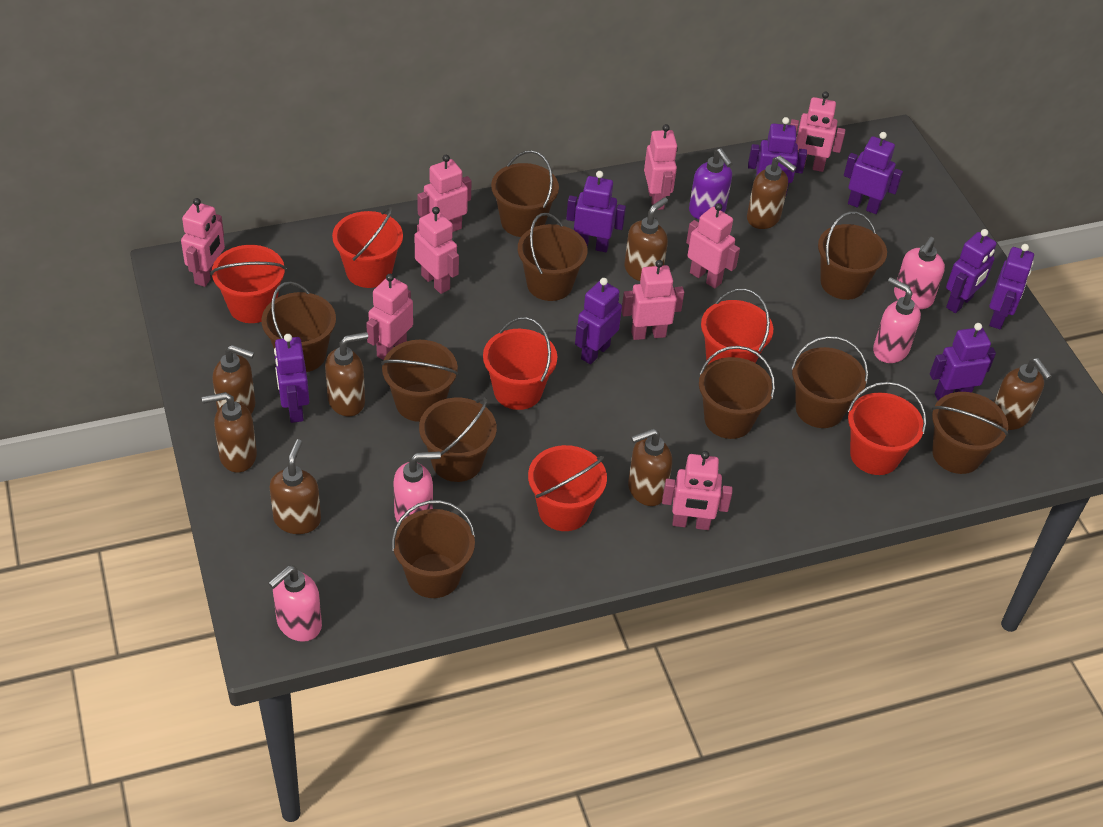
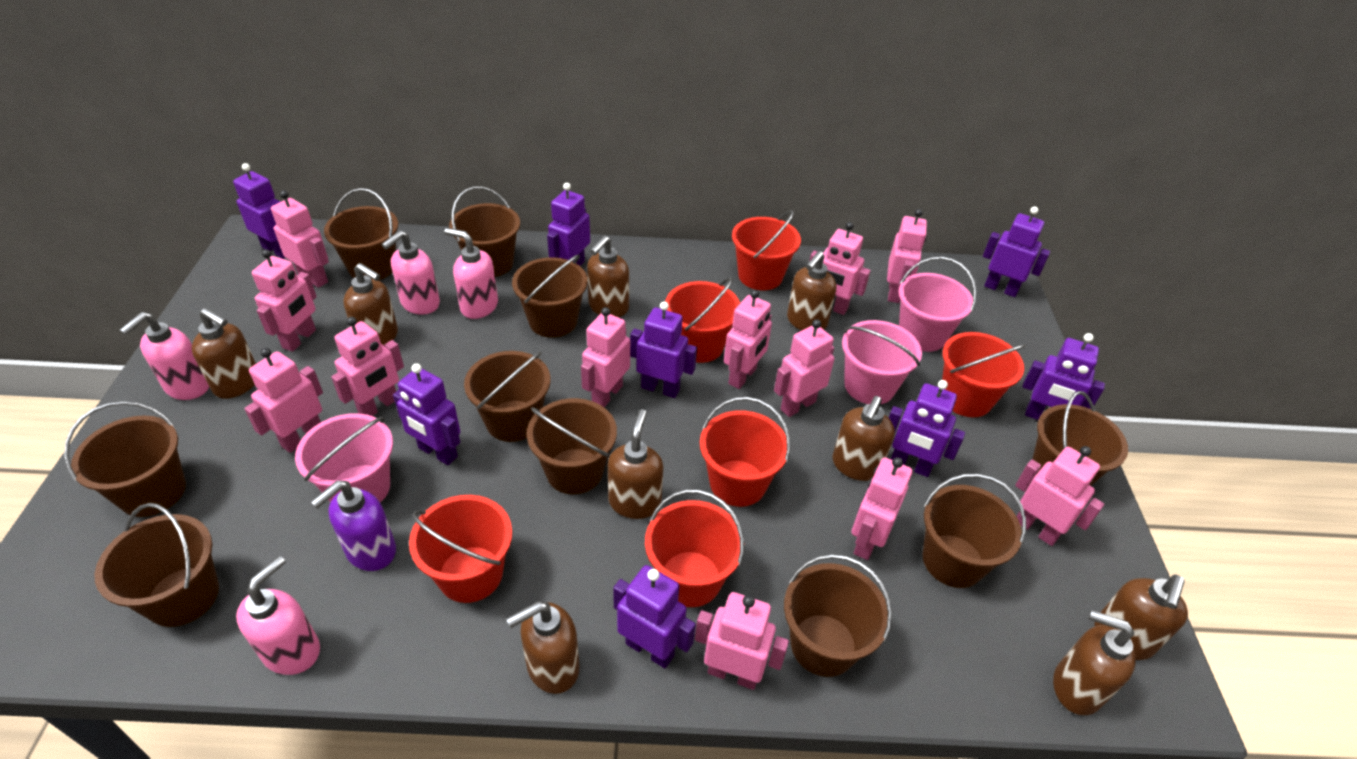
brown soap dispenser: [202,392,257,472] [212,345,255,414] [269,439,321,534] [325,332,368,416] [624,197,668,281] [628,428,672,506] [747,156,797,229] [994,358,1052,430] = 8 -> [192,308,256,399] [343,263,398,346] [506,601,579,694] [587,236,629,317] [608,409,663,519] [787,251,836,330] [832,396,895,481] [1053,610,1136,715] [1095,574,1188,660] = 9
pink bucket: none = 0 -> [295,413,393,503] [842,320,922,404] [898,257,976,352] = 3
pink robot: [181,198,225,287] [366,274,413,360] [415,207,459,294] [417,155,472,232] [622,260,684,340] [644,124,678,210] [662,451,733,530] [686,203,740,289] [790,91,845,172] = 9 -> [244,348,323,453] [252,249,317,352] [271,190,329,288] [331,317,404,416] [581,307,630,407] [695,592,789,690] [724,290,772,389] [774,319,834,417] [809,222,871,315] [852,457,913,560] [887,209,927,303] [1015,446,1104,546] = 12

